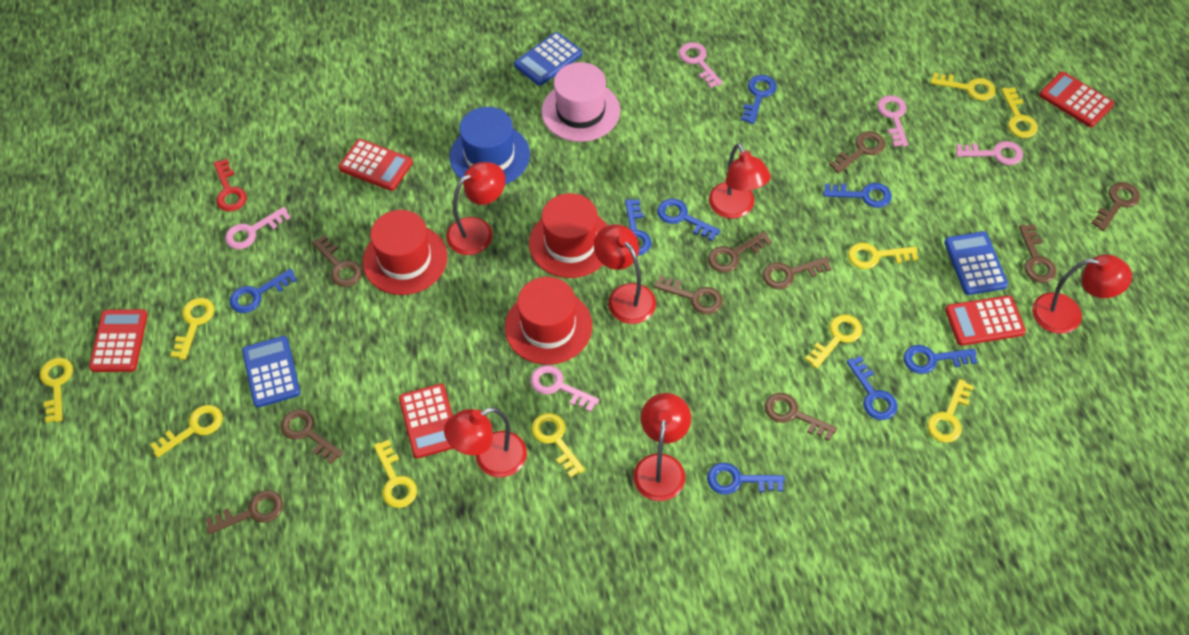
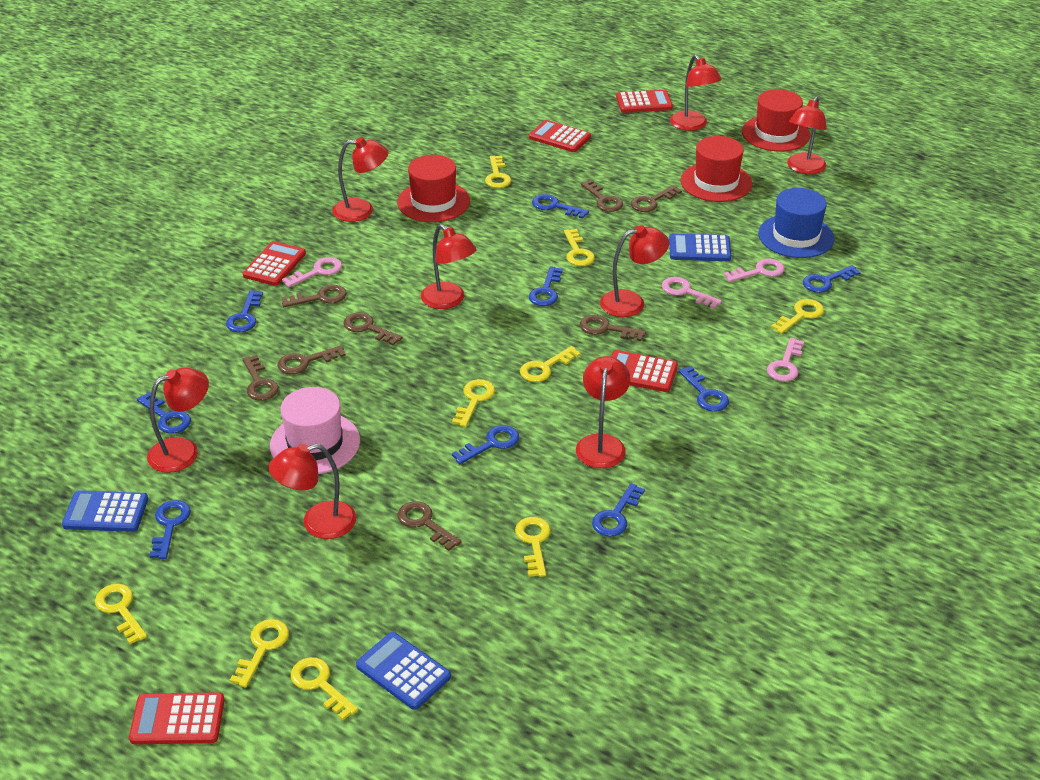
blue key: [229,269,297,313] [625,199,651,256] [657,198,720,241] [707,463,785,494] [741,75,777,124] [823,183,892,208] [846,356,897,420] [903,345,977,374] = 8 -> [137,392,191,434] [149,500,191,559] [226,290,263,332] [452,425,519,464] [529,266,563,306] [532,194,589,219] [592,483,645,537] [678,366,729,412] [803,265,861,293] = 9
brown key: [205,490,283,534] [281,409,343,464] [312,235,362,287] [654,275,723,314] [708,231,772,273] [762,257,831,289] [764,393,837,441] [829,131,885,173] [1019,225,1057,283] [1091,182,1140,231] = 10 -> [243,355,279,401] [277,345,346,374] [281,285,347,307] [343,312,403,345] [397,501,462,551] [580,180,623,212] [580,315,646,341] [631,185,682,212] = 8
pink key: [225,207,291,249] [531,365,599,412] [678,42,723,88] [877,95,908,147] [956,141,1023,165] = 5 -> [282,257,342,287] [662,277,722,309] [724,258,785,282] [767,338,804,382] = 4
red key: [214,159,247,212] = 1 -> none = 0
red lamp: [444,407,527,477] [446,162,505,255] [594,224,656,324] [633,393,691,501] [709,143,771,218] [1032,254,1132,334] = 6 -> [147,368,209,473] [269,444,356,539] [332,137,389,222] [421,224,477,309] [576,356,630,468] [600,225,669,317] [670,55,722,131] [787,96,827,174] = 8
yellow key: [40,358,73,423] [151,405,223,458] [171,298,214,360] [374,440,417,508] [531,413,585,478] [805,314,862,369] [848,243,918,269] [927,379,974,443] [931,72,996,101] [1001,87,1038,138] = 10 -> [95,584,147,644] [230,619,289,688] [291,657,358,721] [452,379,495,427] [485,156,511,188] [515,517,551,577] [520,346,581,382] [564,229,595,266] [771,299,824,334] = 9

